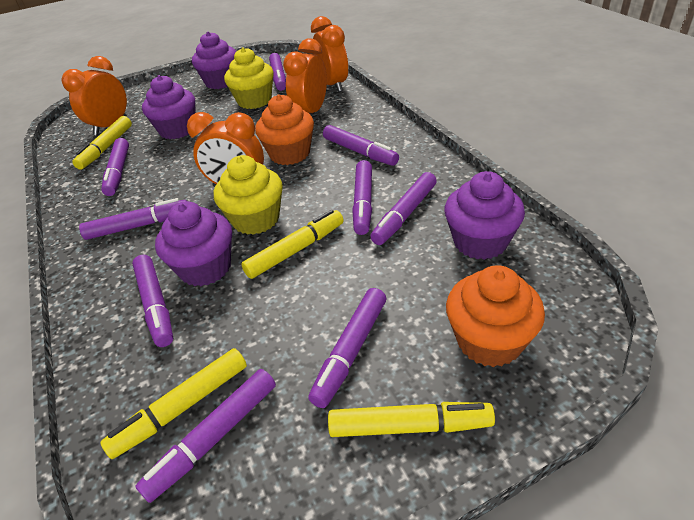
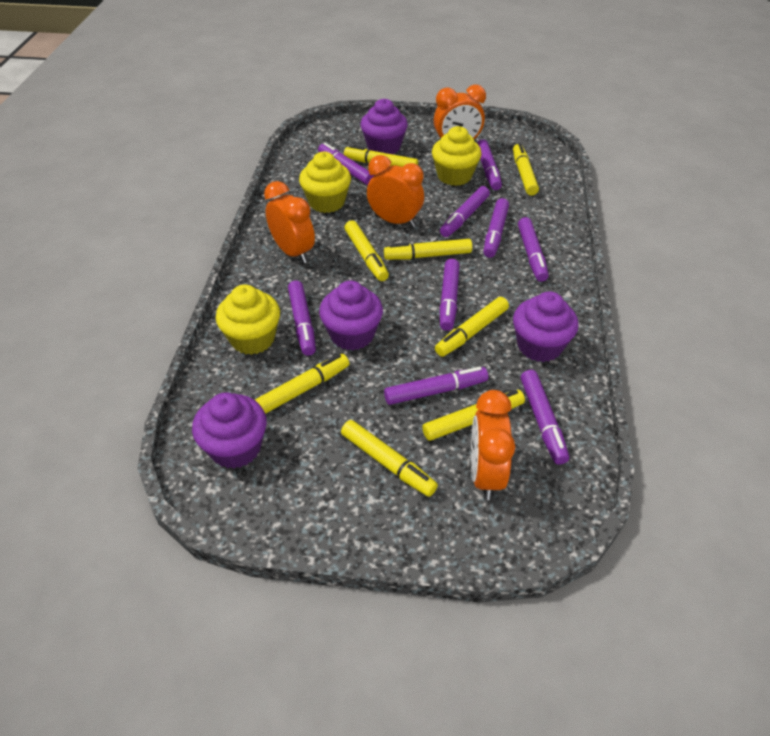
orange cupcake: [255,94,314,165] [446,265,545,367] = 2 -> none = 0
yellow cupcake: [214,155,283,235] [224,47,274,109] = 2 -> [216,285,280,355] [299,152,351,213] [432,126,482,186] = 3
yellow marker: [72,116,132,170] [100,348,247,459] [241,210,344,279] [328,402,495,437] = 4 -> [255,354,349,414] [341,420,438,497] [344,145,418,167] [344,220,389,281] [384,239,472,260] [422,390,525,441] [435,297,509,357] [513,143,539,196] = 8

